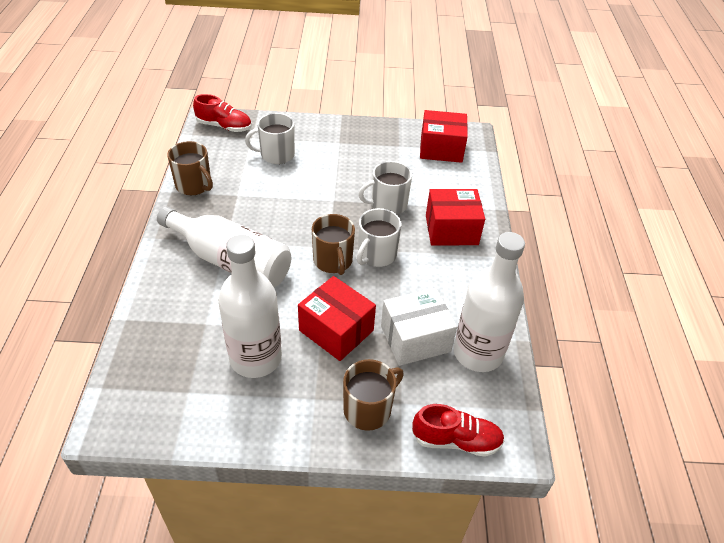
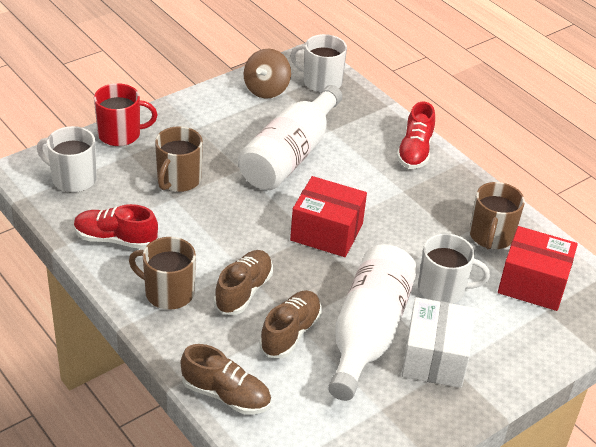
brown shoe: none = 0 -> [181,344,271,414] [214,250,273,315] [259,290,322,358] = 3
brown spinning top: none = 0 -> [244,49,291,99] = 1
red box: [298,276,376,361] [420,110,468,163] [426,189,485,246] = 3 -> [290,176,367,257] [498,226,578,311] = 2
red mug: none = 0 -> [94,83,157,146] = 1
white bottle: [157,207,291,287] [218,235,282,378] [454,232,525,372] = 3 -> [238,85,342,190] [328,244,417,401] = 2

